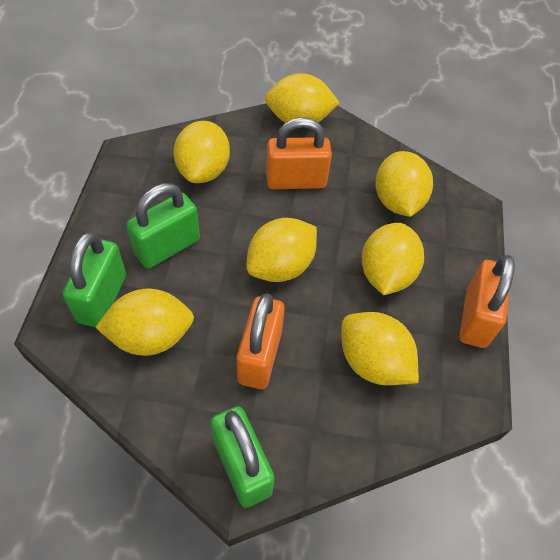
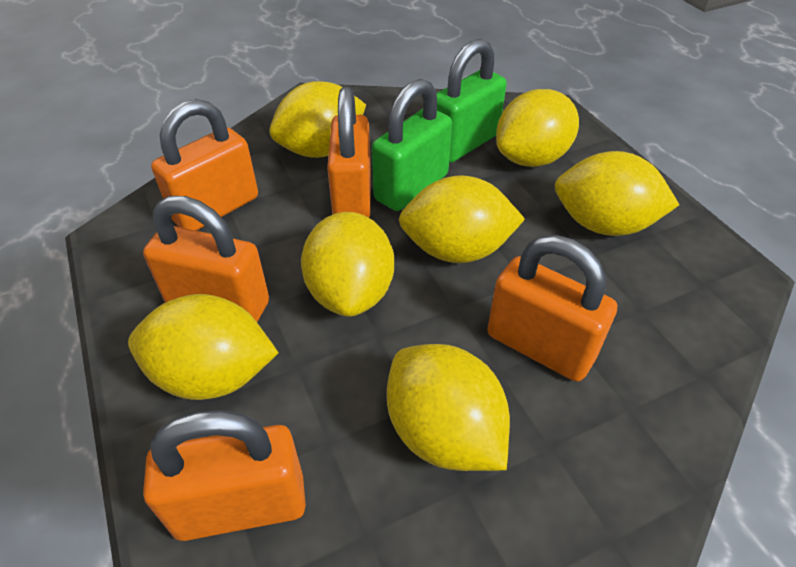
green padlock: [63,232,126,327] [126,183,200,269] [210,406,275,508] = 3 -> [372,79,452,211] [436,39,507,163] = 2
orange padlock: [237,293,285,389] [266,117,332,189] [459,255,514,348] = 3 -> [143,196,269,322] [143,410,306,541] [151,99,258,231] [327,87,371,218] [487,235,617,382] = 5

